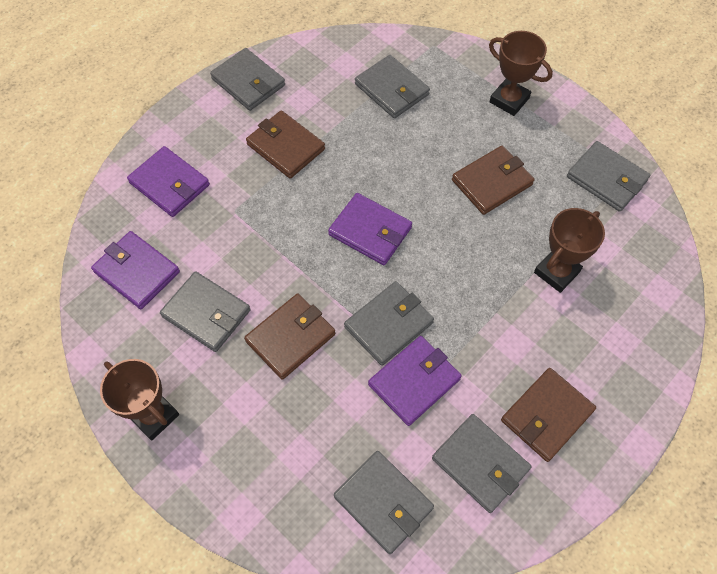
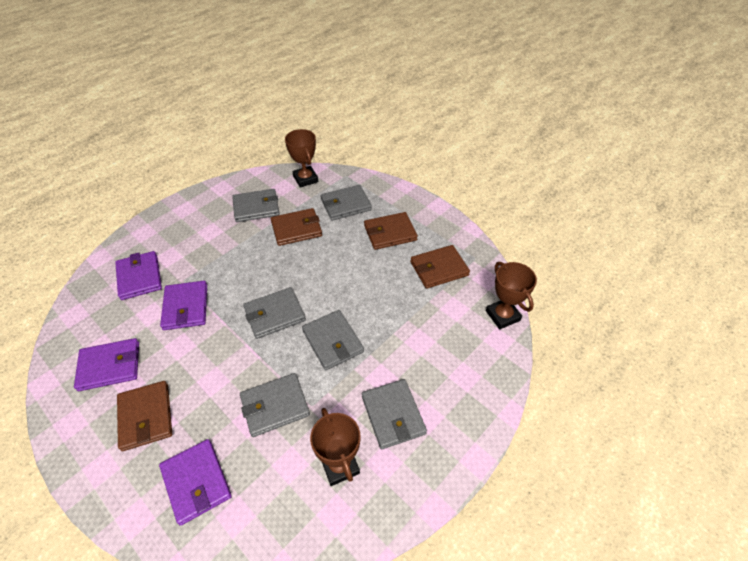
grey wallet: [160,271,251,352] [210,48,285,111] [334,451,434,554] [344,281,434,366] [355,55,430,118] [432,414,531,513] [567,141,650,212] = 7 -> [232,189,279,222] [240,373,310,437] [243,287,306,339] [302,310,364,370] [321,185,372,221] [362,379,427,449] = 6

